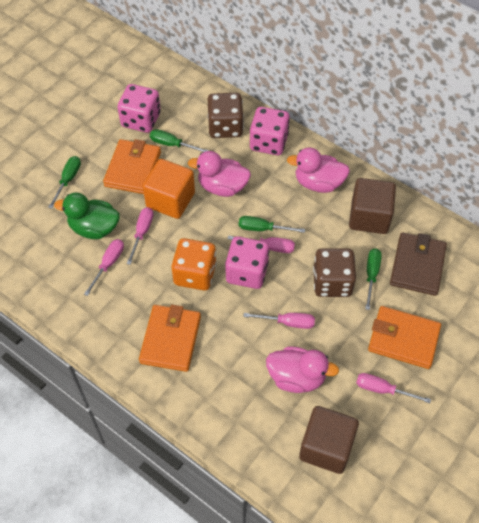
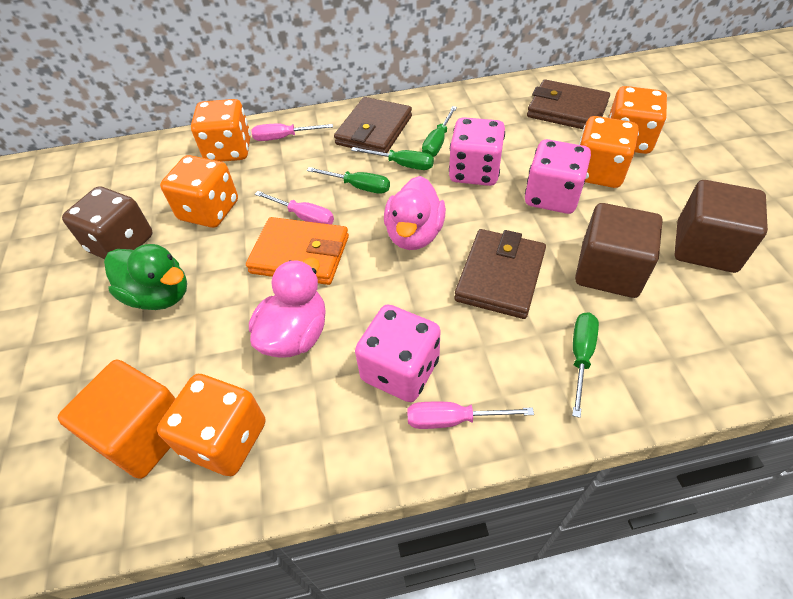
brown dice: [208,93,244,138] [313,248,356,297] = 2 -> [62,186,153,259] = 1
brown wallet: [390,232,447,296] = 1 -> [334,97,412,153] [454,229,546,319] [527,79,610,129] = 3
orange dice: [171,238,216,290] = 1 -> [157,374,265,476] [160,155,238,228] [191,99,251,162] [579,116,638,188] [609,86,667,154] = 5
orange wallet: [103,139,161,194] [139,305,201,372] [368,306,441,369] = 3 -> [246,217,349,285] = 1
pink duck: [188,151,251,197] [266,346,339,393] [287,148,350,193] = 3 -> [249,258,326,357] [384,176,446,250] = 2
pink screwdriver: [84,239,124,296] [126,207,154,265] [228,235,295,253] [243,313,315,329] [356,373,431,403] = 5 -> [251,124,333,141] [255,191,334,225] [407,402,534,429] = 3

